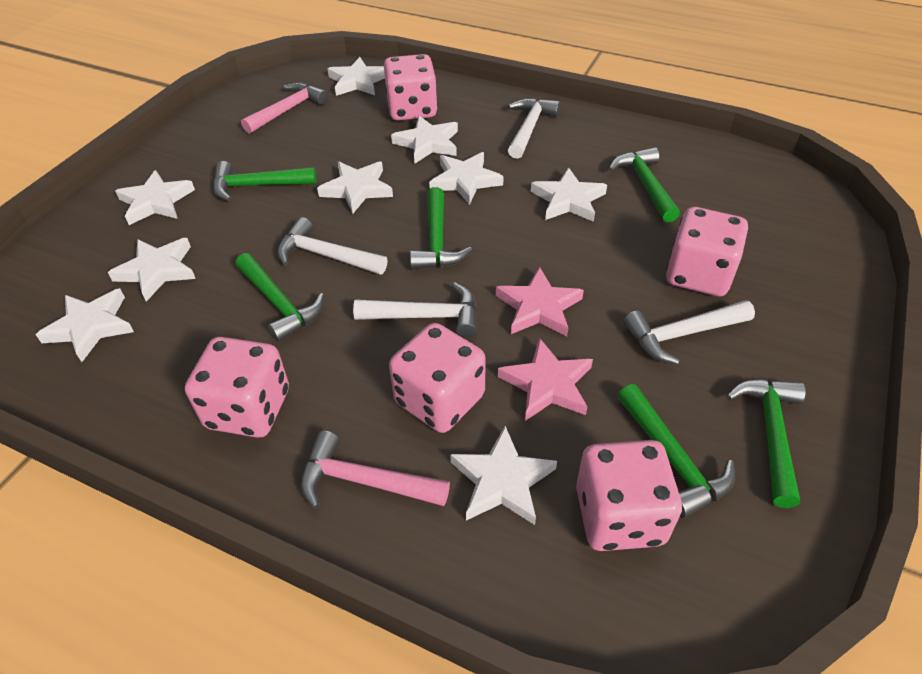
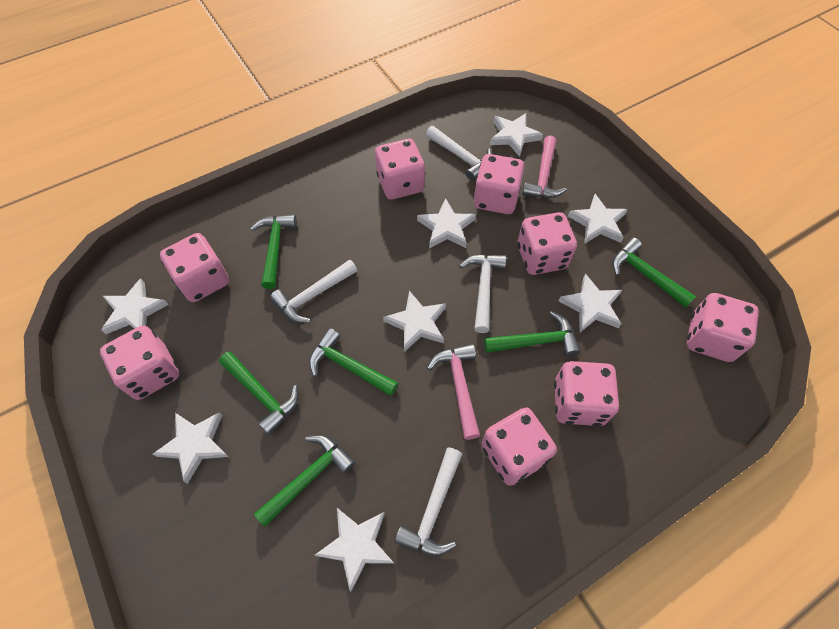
pink dice: [185,337,289,438] [384,54,438,121] [389,323,486,433] [576,440,682,551] [666,207,748,297] = 5 -> [100,325,179,400] [160,233,229,302] [375,139,425,200] [473,154,524,214] [481,408,557,486] [517,212,577,275] [554,361,619,426] [687,293,759,362] = 8
pink star: [496,267,584,336] [498,338,593,421] = 2 -> none = 0
white star: [35,288,134,362] [108,238,196,302] [115,170,195,225] [317,162,393,214] [328,57,385,96] [391,116,458,163] [429,152,504,205] [450,426,557,525] [531,167,607,222] = 9 -> [101,278,169,334] [153,413,229,484] [315,508,394,592] [383,291,446,352] [417,198,476,249] [490,113,543,157] [559,274,622,332] [568,194,628,244] = 8

